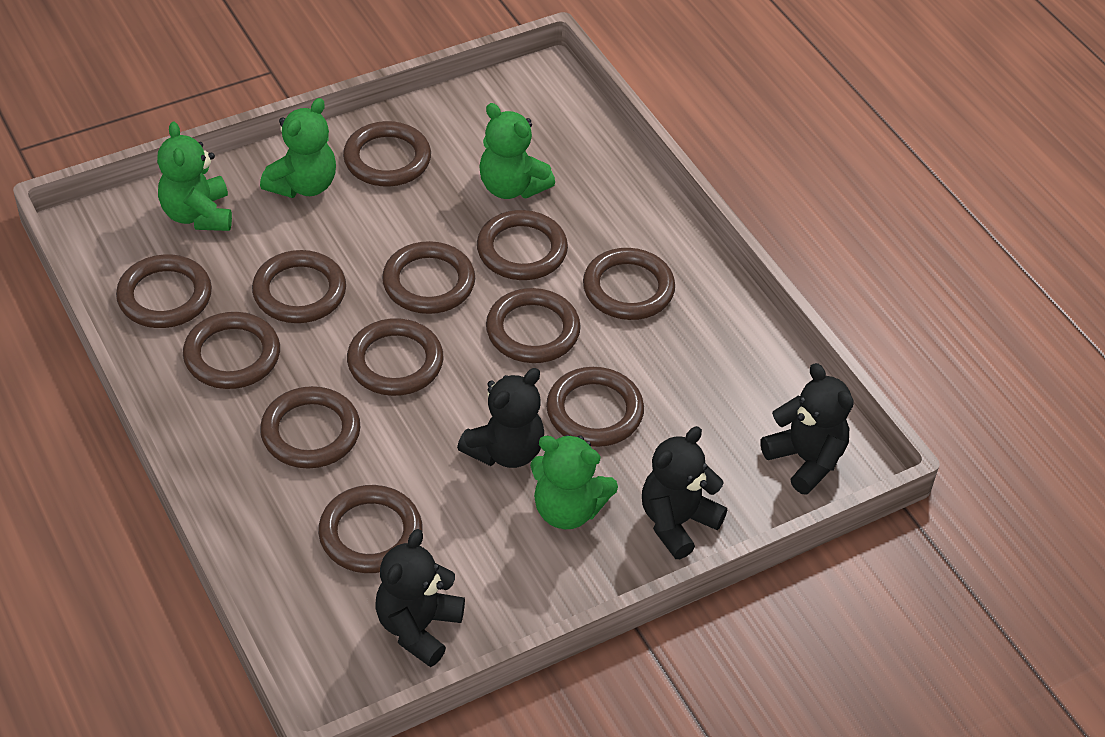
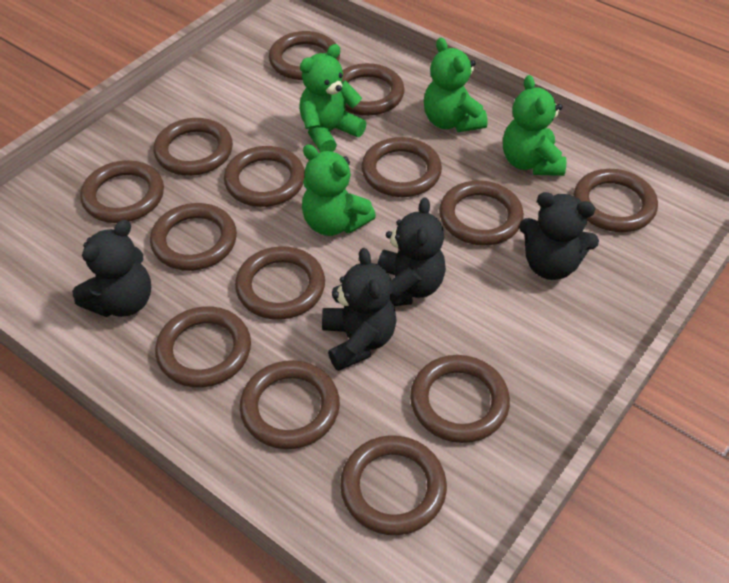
brown ring: [116,255,212,328] [183,312,280,389] [252,250,346,323] [260,386,360,468] [318,485,422,573] [343,121,431,187] [347,318,444,396] [382,241,475,314] [477,210,568,280] [486,288,581,363] [546,367,644,447] [583,248,675,320] = 12 -> [80,160,164,223] [150,203,237,271] [153,118,233,176] [155,306,251,388] [224,146,305,207] [235,246,325,320] [240,360,340,449] [269,31,340,80] [340,435,447,535] [342,63,405,116] [361,137,442,197] [410,355,510,443] [439,180,524,245] [573,169,658,232] = 14

